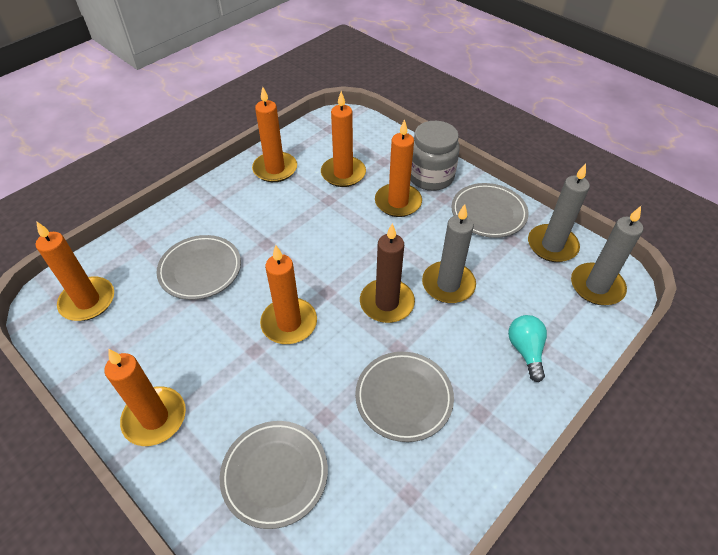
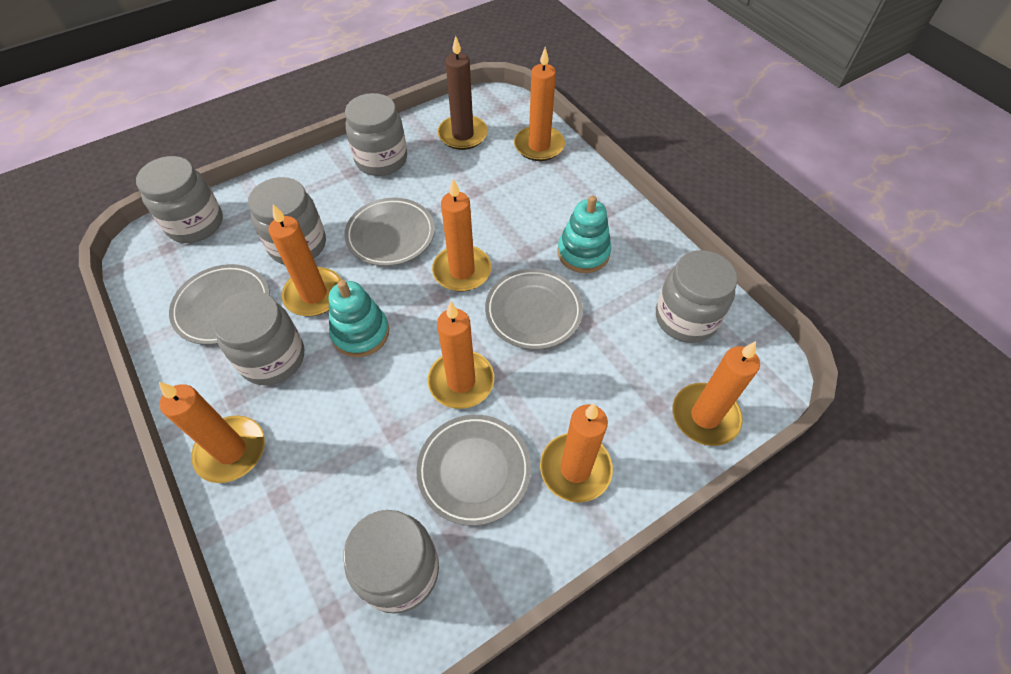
grey candle: [422,204,476,303] [528,163,590,262] [571,206,643,305] = 3 -> none = 0
grey jar: [411,121,460,191] = 1 -> [136,156,223,243] [212,291,304,385] [248,177,326,265] [343,510,439,614] [345,93,407,176] [656,250,738,343] = 6
orange candle: [36,221,114,321] [104,349,186,446] [252,87,297,182] [260,245,317,344] [321,91,366,187] [375,119,422,217] = 6 -> [159,382,265,483] [269,204,341,316] [428,302,494,409] [432,179,491,292] [514,47,565,161] [540,403,613,503] [673,341,760,446] = 7
turquoise light bulb: [508,315,547,382] = 1 -> none = 0
turquoise stacking toy: none = 0 -> [329,280,389,357] [558,196,611,273] = 2

